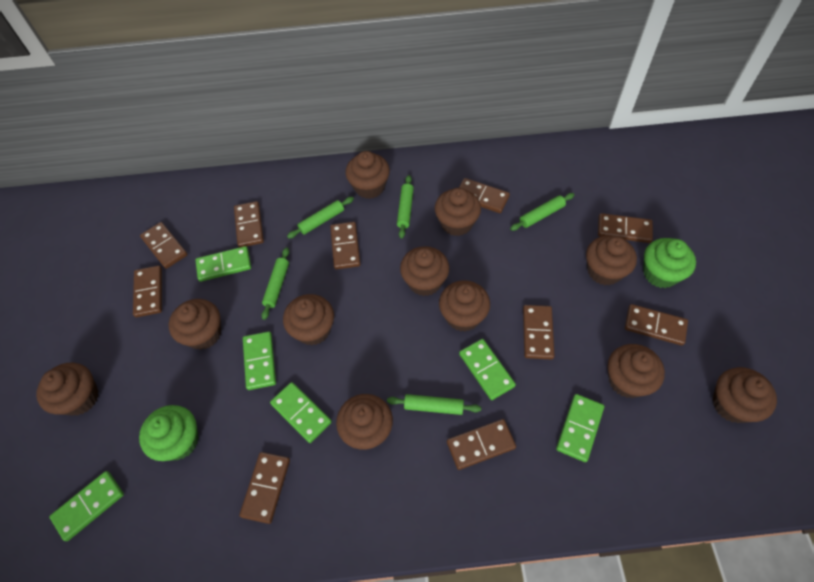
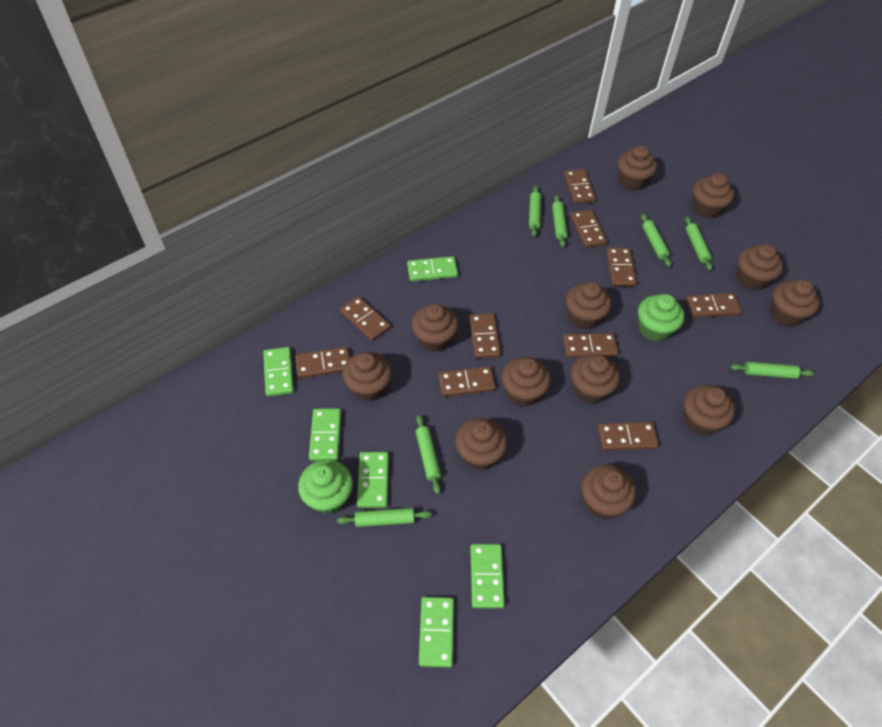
brown cupcake: [36,363,99,416] [169,299,221,350] [283,294,334,346] [336,394,393,450] [346,151,390,199] [400,246,449,296] [435,188,481,236] [439,280,490,332] [586,236,637,285] [608,344,665,398] [712,367,777,423] = 11 -> [343,352,392,401] [412,304,458,352] [455,418,507,470] [502,357,551,407] [566,282,611,329] [571,354,620,404] [581,465,636,519] [618,145,657,191] [683,385,735,435] [693,173,734,219] [736,244,783,290] [770,279,820,327] = 12
green rolling pin: [261,248,289,320] [287,197,354,239] [387,394,481,415] [397,175,414,238] [510,193,574,231] = 5 -> [337,508,432,527] [416,415,441,494] [529,186,541,237] [552,195,567,247] [641,214,671,267] [685,217,713,271] [731,362,814,379] = 7

